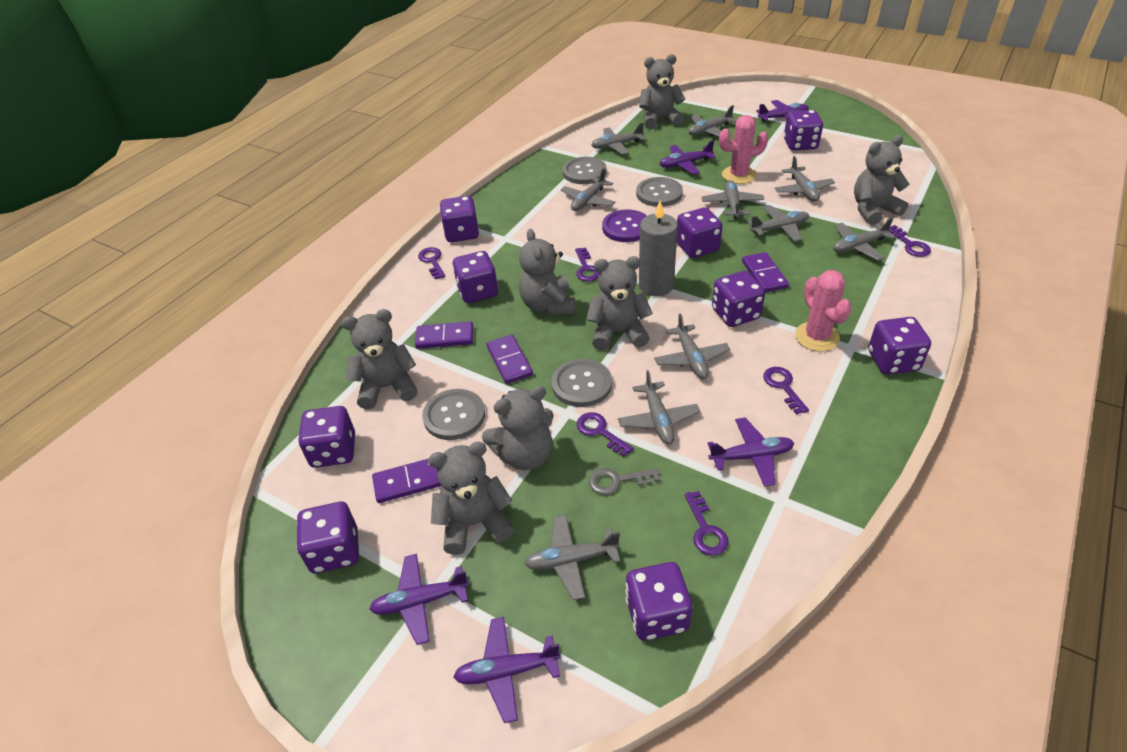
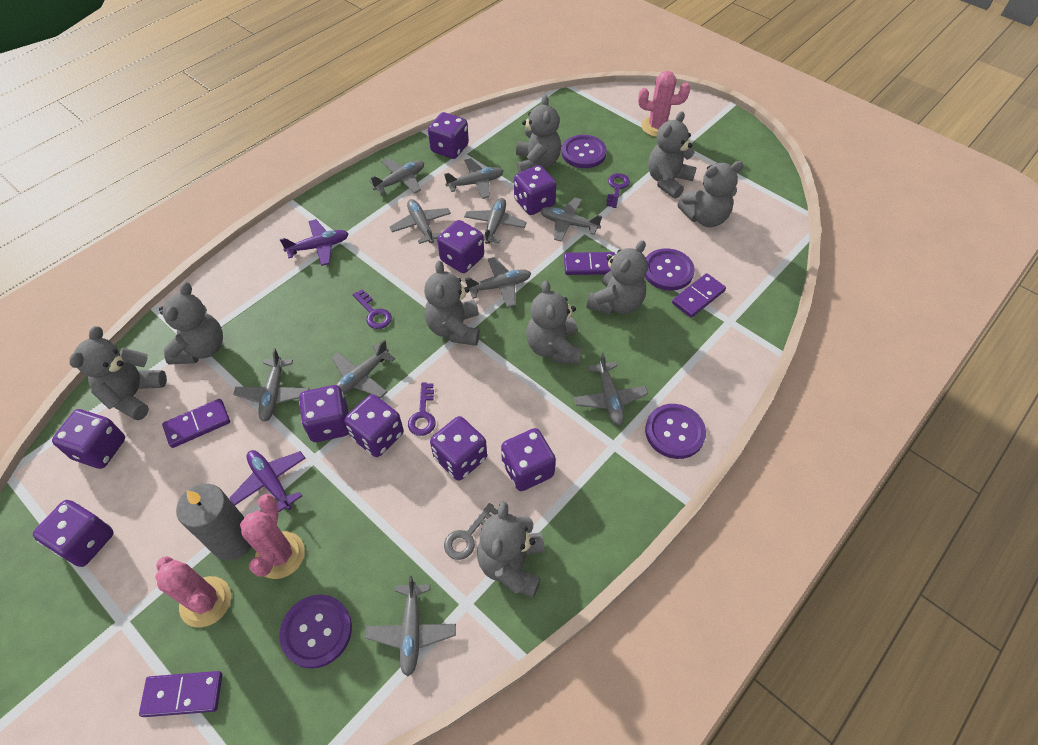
grey button: [422,389,485,440] [551,359,612,407] [562,157,607,184] [636,177,683,207] = 4 -> none = 0
grey teddy bear: [342,309,418,409] [428,442,514,555] [482,386,554,470] [519,229,575,315] [586,256,653,351] [639,54,685,129] [854,135,910,225] = 7 -> [69,326,167,421] [159,282,223,365] [424,261,480,346] [477,502,544,598] [516,95,561,173] [526,280,581,364] [586,240,648,315] [648,111,697,199] [678,161,744,227] = 9
pink cactus: [719,115,768,184] [795,270,851,352] = 2 -> [155,556,231,628] [240,494,305,579] [638,71,690,137] = 3
purple button: [602,209,647,242] = 1 -> [279,594,352,669] [561,135,607,168] [645,248,695,291] [645,404,706,459] = 4
purple key: [418,247,446,279] [575,247,599,282] [577,412,634,457] [685,491,728,556] [763,367,809,415] [889,225,931,257] = 6 -> [353,290,392,329] [408,382,436,436] [606,173,630,208] = 3
purple plane: [369,554,469,645] [453,617,561,723] [660,140,716,174] [707,417,794,487] [756,100,809,122] = 5 -> [229,450,306,513] [280,219,349,266] = 2

